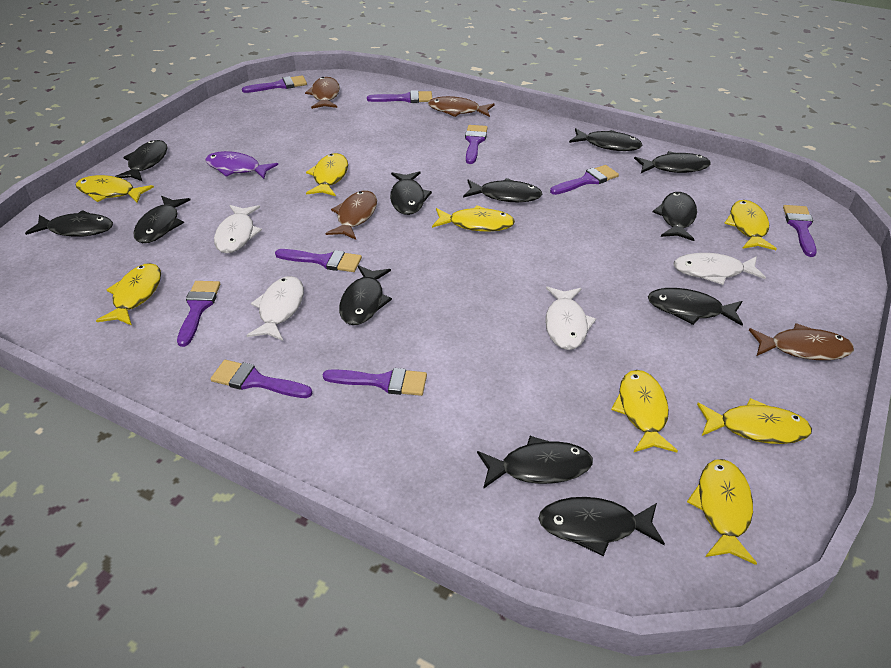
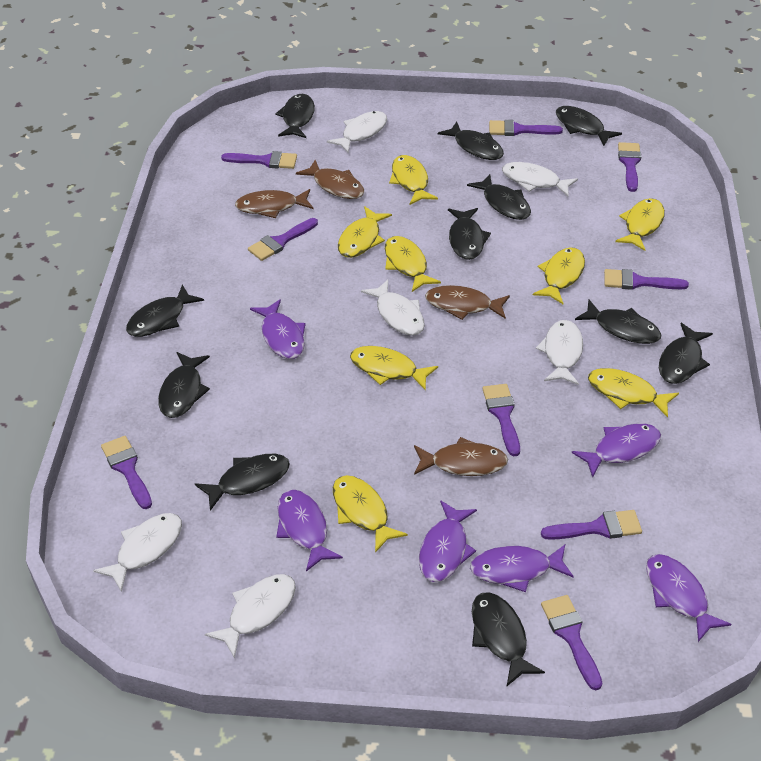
black fish: [25,210,113,237] [115,140,167,181] [133,196,190,243] [339,265,392,325] [390,171,432,215] [463,178,542,202] [477,436,593,489] [538,497,665,557] [569,128,643,151] [634,151,711,173] [648,288,743,326] [653,192,697,241] = 12 -> [126,285,204,337] [158,352,210,418] [195,454,290,511] [275,94,315,138] [438,122,504,160] [448,208,491,260] [467,174,531,220] [472,592,545,686] [556,106,622,146] [575,300,661,344] [659,323,713,384] = 11
purple fish: [205,151,278,179] = 1 -> [250,299,306,359] [276,490,343,571] [419,500,477,582] [470,545,574,592] [572,424,661,478] [646,554,732,642] = 6
white fish: [214,205,262,253] [246,276,304,341] [545,286,596,350] [673,253,766,285] = 4 -> [93,513,182,592] [205,574,296,658] [327,111,387,153] [361,280,425,336] [502,162,578,196] [536,320,583,385] = 6

